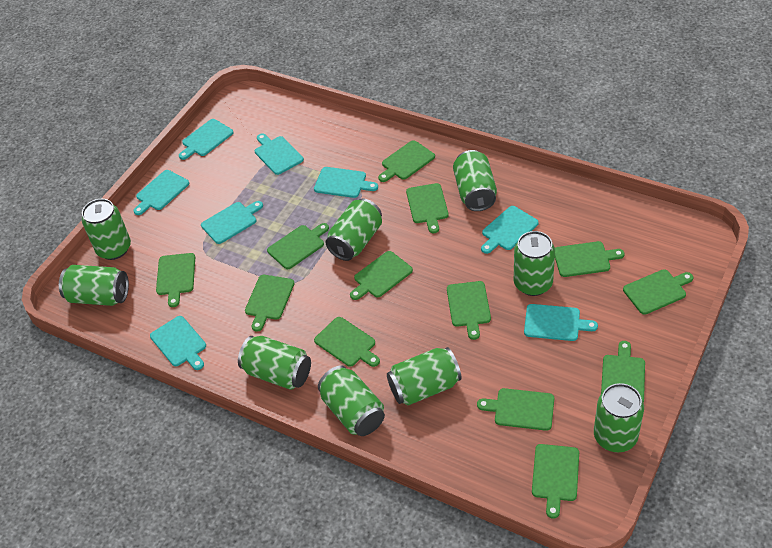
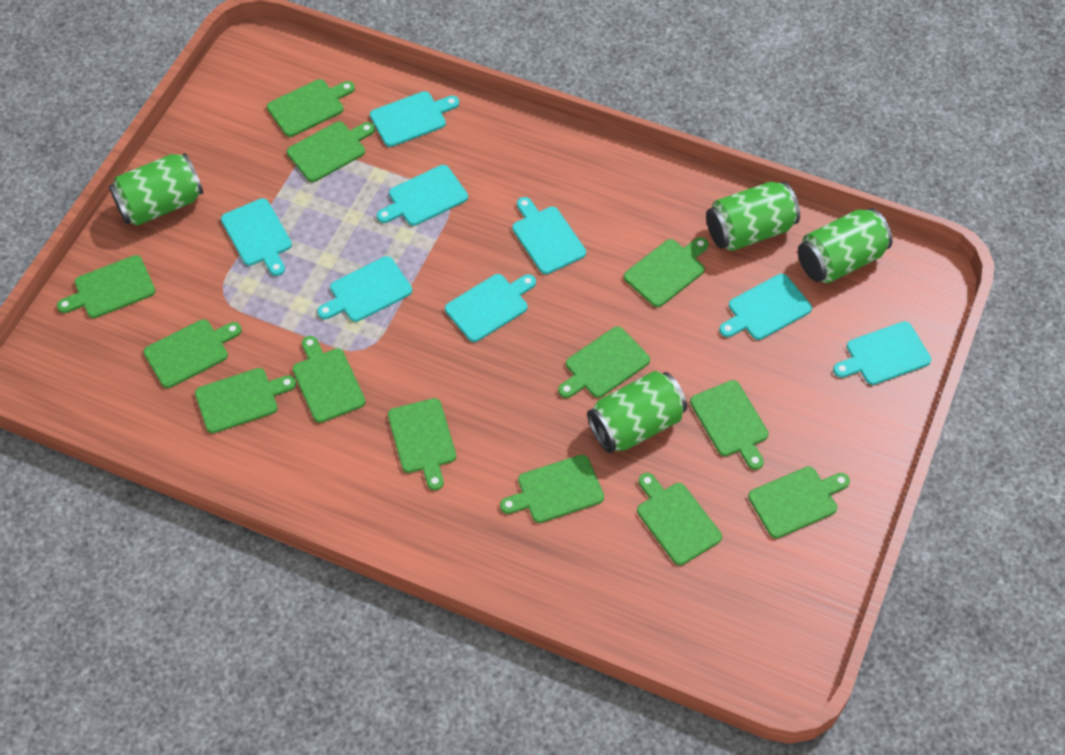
green can: [59,265,129,306] [82,199,131,260] [238,336,311,390] [318,365,385,436] [325,199,382,261] [387,347,461,405] [453,150,497,211] [514,231,555,296] [594,383,644,452] = 9 -> [109,153,203,226] [587,371,687,453] [706,182,800,251] [798,208,893,283] = 4

